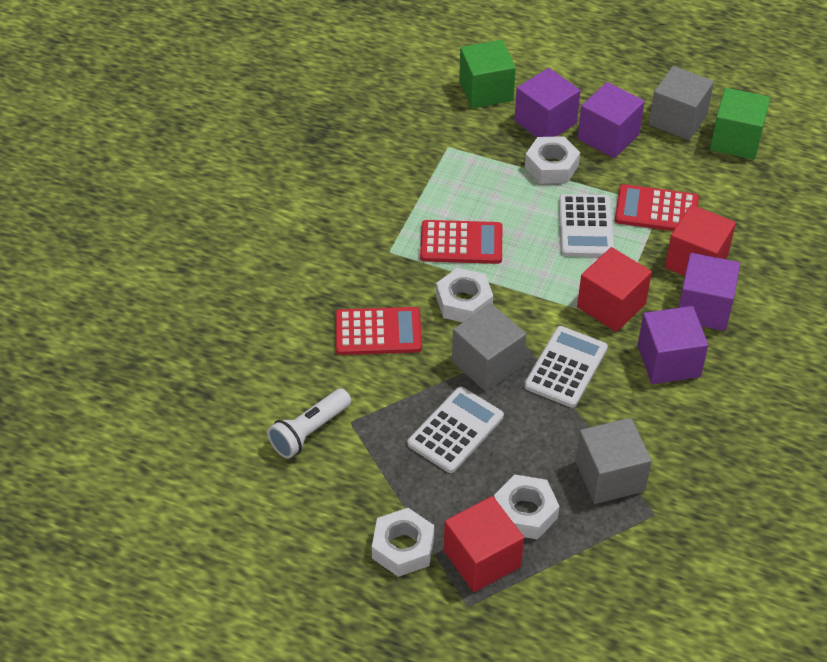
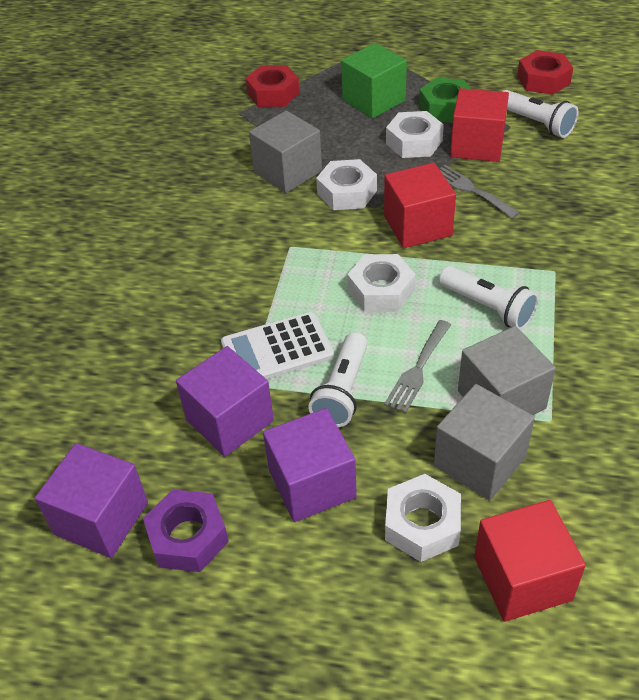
green cube: [459,40,516,108] [710,88,770,160] = 2 -> [341,43,407,118] = 1
green nut: none = 0 -> [419,77,471,122] = 1
grey fork: none = 0 -> [384,320,451,413] [440,165,519,219] = 2
purple cube: [514,68,581,137] [578,82,645,158] [638,306,708,384] [678,253,740,331] = 4 -> [35,443,148,558] [176,346,274,457] [263,408,357,522] = 3
purple nut: none = 0 -> [143,489,229,572] = 1
red calculator: [335,307,422,355] [420,220,502,264] [615,184,699,231] = 3 -> none = 0
red nut: none = 0 -> [245,65,300,107] [517,50,573,95] = 2
white calculator: [407,387,504,473] [524,326,608,408] [559,194,614,257] = 3 -> [221,312,334,379] = 1
white flashlight: [267,388,351,459] = 1 -> [308,332,368,427] [439,266,539,330] [502,90,578,138] = 3

